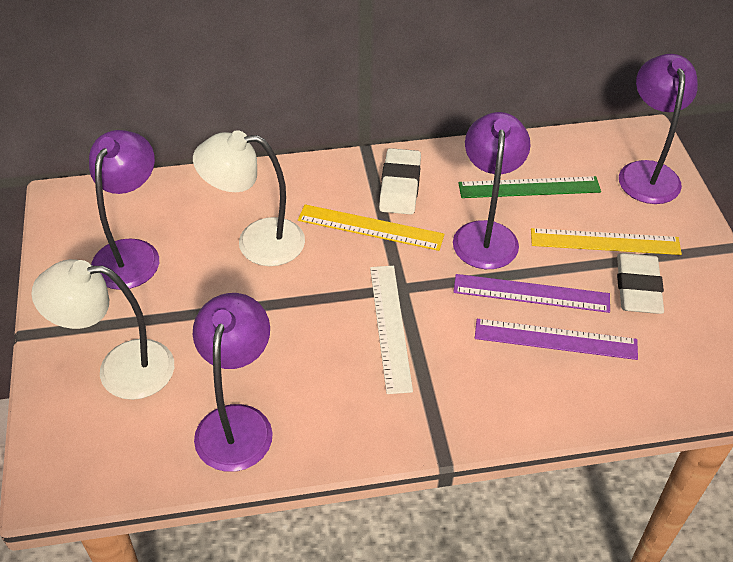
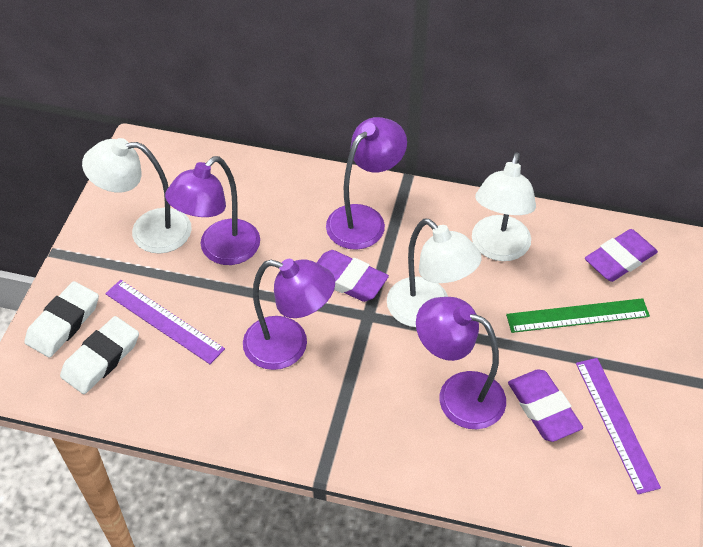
purple eraser: none = 0 -> [317,250,389,302] [508,369,583,442] [585,229,658,282] = 3
white lamp: [31,259,174,400] [193,130,305,266] = 2 -> [82,138,192,254] [387,218,482,327] [472,152,536,261] = 3
white ruler: [370,266,413,394] = 1 -> none = 0
yellow ruler: [298,204,445,251] [531,228,682,255] = 2 -> none = 0

